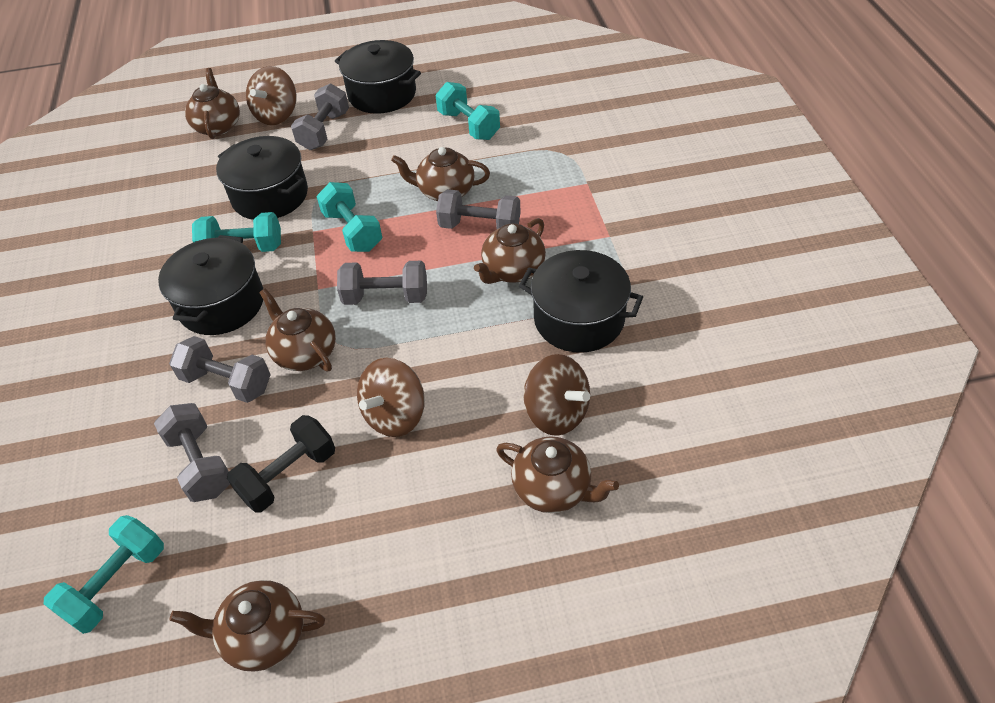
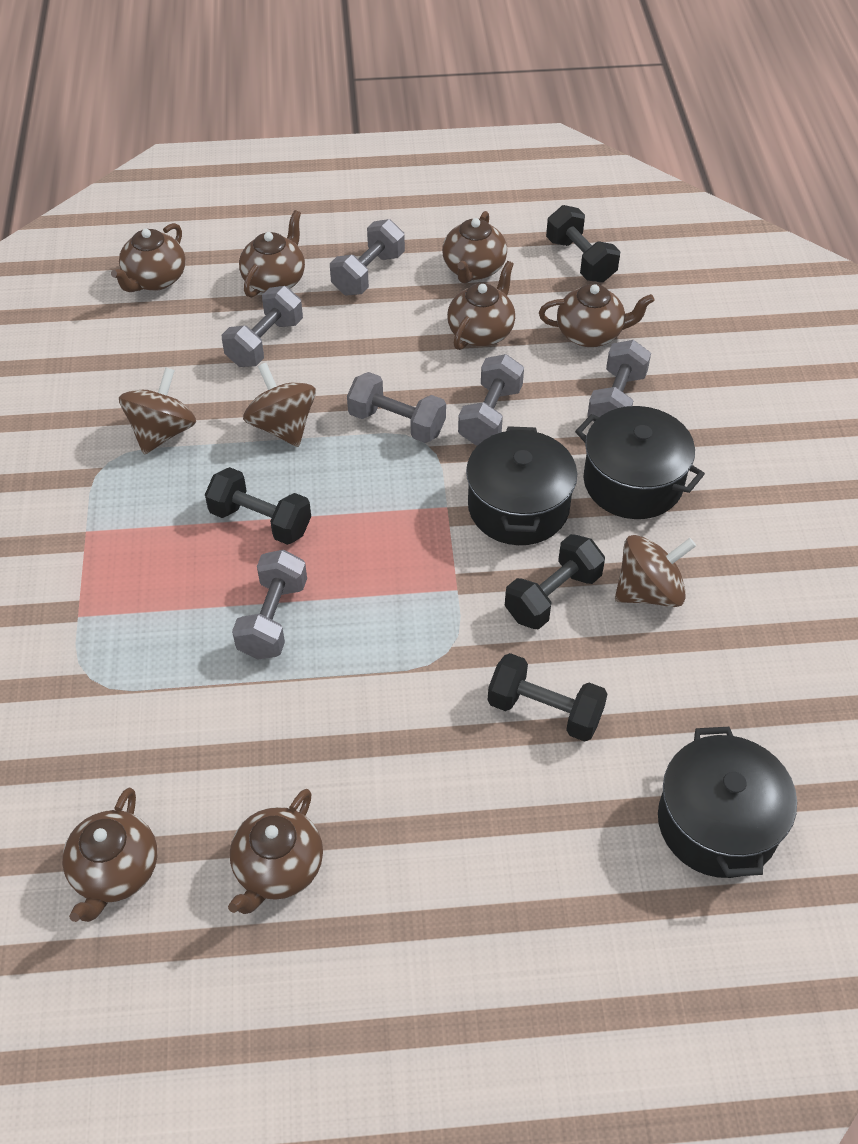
black dumbbell: [227,415,335,512] = 1 -> [205,467,311,545] [488,653,607,742] [505,534,605,629] [546,205,620,283] = 4
black pot: [158,235,263,335] [216,136,308,220] [335,40,421,114] [519,250,643,353] = 4 -> [466,426,577,545] [575,406,705,519] [658,727,797,878] = 3
brown teapot: [170,580,325,672] [185,68,240,139] [259,288,336,372] [391,147,490,201] [474,218,546,284] [496,436,619,513] = 6 -> [62,788,157,922] [111,223,186,292] [228,789,323,914] [239,210,305,298] [442,211,507,284] [447,261,515,350] [539,284,655,347] = 7
grey dumbbell: [154,403,230,502] [169,336,271,403] [291,83,349,150] [337,261,427,305] [436,189,521,229] = 5 -> [222,286,303,367] [232,550,307,660] [330,219,405,296] [347,372,446,443] [458,354,524,446] [587,340,651,422] = 6
turquoise dumbbell: [44,515,164,634] [192,212,281,252] [316,182,382,252] [436,82,500,140] = 4 -> none = 0

